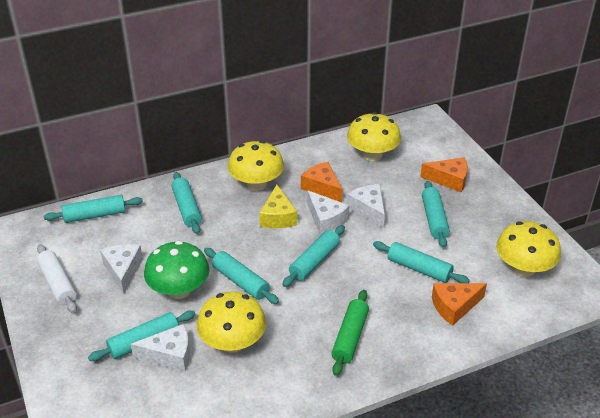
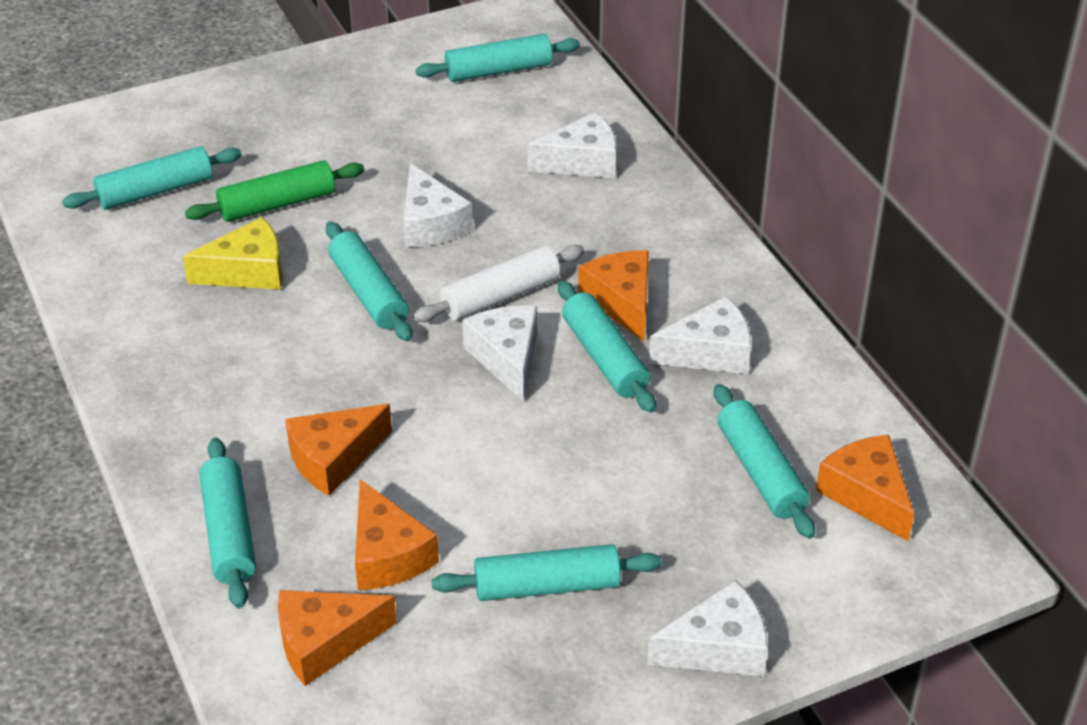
green mushroom: [144,241,209,299] = 1 -> none = 0
orange cheese: [301,162,342,203] [420,157,468,193] [432,283,487,326] = 3 -> [278,590,397,686] [285,404,392,496] [355,479,439,590] [578,251,649,341] [816,435,914,542] = 5
white cheese: [100,244,143,294] [131,324,190,372] [307,190,349,234] [347,184,385,228] = 4 -> [403,163,473,247] [462,306,537,402] [527,112,616,178] [647,580,768,676] [649,296,751,374] = 5
yellow mushroom: [197,291,266,353] [228,141,284,191] [347,112,401,161] [496,221,561,277] = 4 -> none = 0

